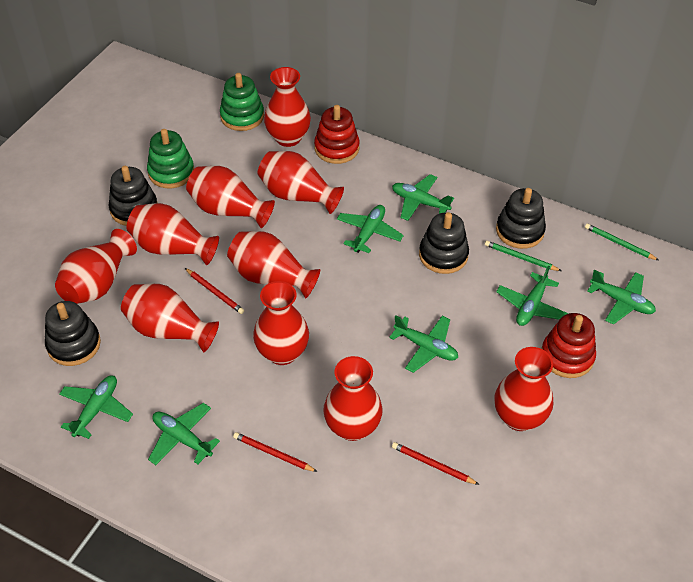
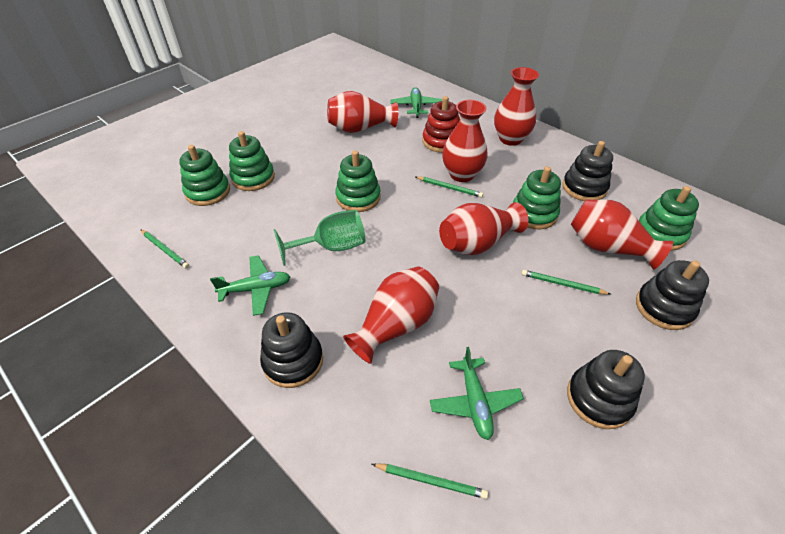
green goblet: none = 0 -> [274,210,365,266] = 1
green pencil: [485,241,561,271] [585,224,659,260] = 2 -> [140,229,189,269] [372,463,488,499] [416,176,483,198] [522,270,610,295] = 4
green plane: [59,375,133,439] [148,403,220,465] [337,205,404,253] [389,315,458,373] [392,174,454,221] [496,266,569,326] [587,270,656,325] = 7 -> [210,255,290,316] [391,87,442,118] [430,347,524,440] = 3
green stacking toy: [147,129,194,188] [220,73,264,131] = 2 -> [179,145,230,206] [229,131,275,191] [335,150,381,212] [513,166,561,229] [639,186,699,251] = 5
red pencil: [185,268,244,314] [233,432,317,472] [392,442,479,485] = 3 -> none = 0
red stacking toy: [314,105,359,164] [541,313,596,378] = 2 -> [422,96,460,153] = 1
red vase: [55,229,137,304] [121,284,219,352] [126,203,219,265] [186,166,275,228] [227,231,320,298] [253,281,309,365] [258,151,344,214] [264,67,311,147] [323,356,383,441] [494,347,553,431] = 10 -> [327,91,398,133] [343,266,439,364] [439,202,528,255] [442,100,488,182] [494,67,539,146] [571,200,673,270] = 6

